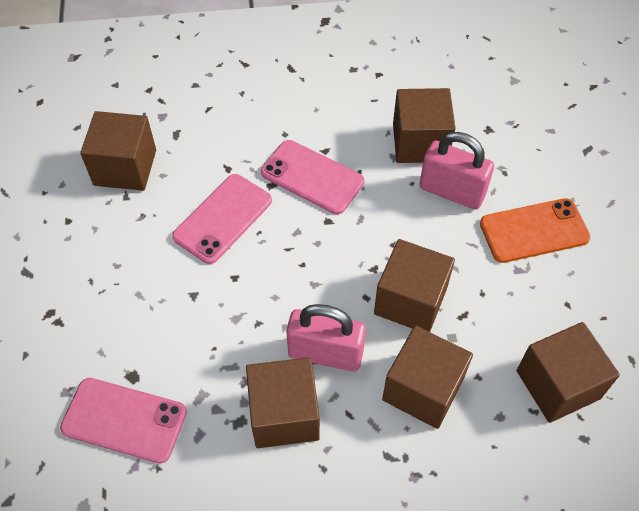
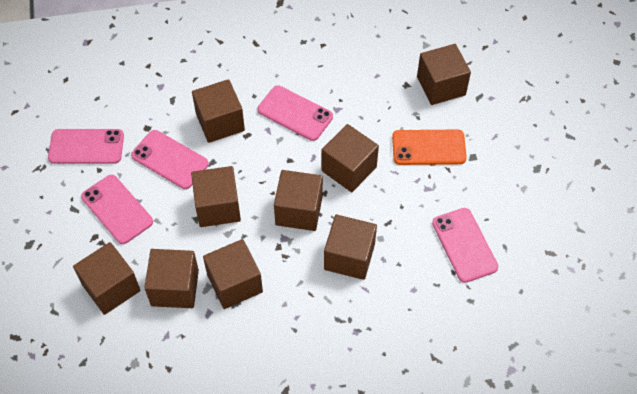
brown cube: [80,111,156,191] [246,357,320,448] [374,239,455,332] [382,326,473,429] [393,88,456,163] [517,322,620,423] = 6 -> [73,242,140,315] [144,249,199,308] [191,166,241,227] [192,79,245,143] [203,239,263,309] [274,170,323,231] [321,124,379,192] [324,215,377,280] [417,44,471,105] = 9
pink padlock: [286,304,366,371] [419,132,494,210] = 2 -> none = 0
pink phone: [60,378,187,464] [172,174,272,264] [261,140,364,214] = 3 -> [48,129,124,164] [81,175,153,244] [131,130,209,189] [257,85,333,141] [432,208,498,283] = 5

